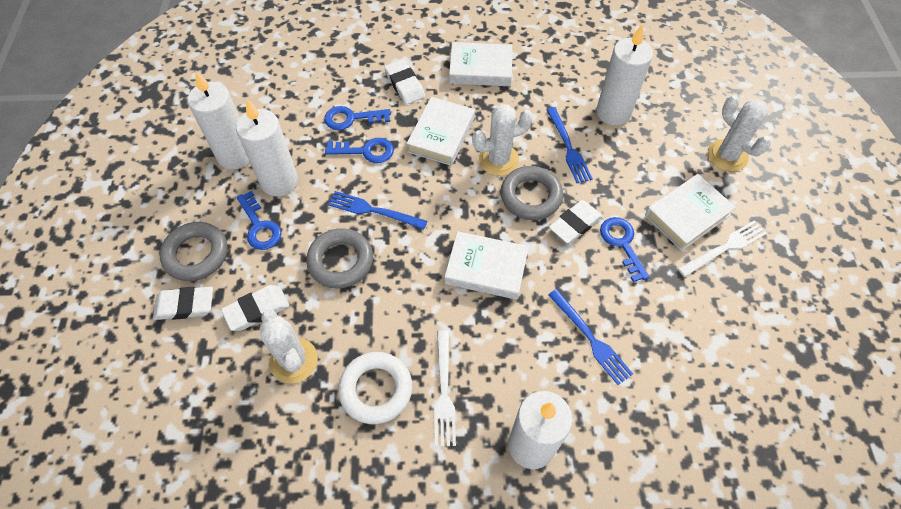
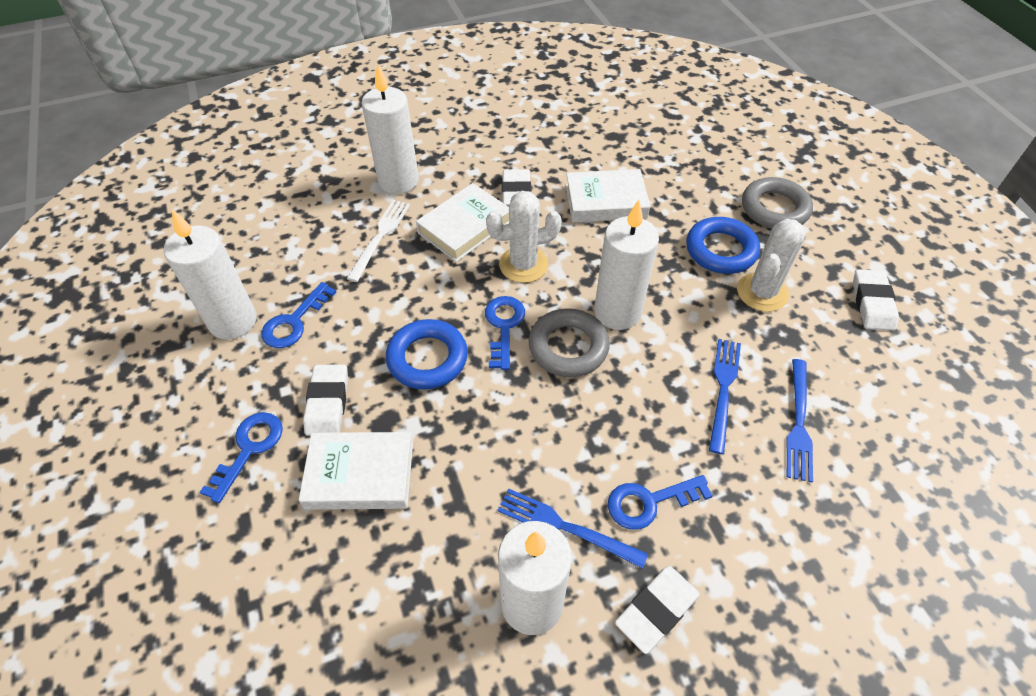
blue ring: none = 0 -> [386,319,468,390] [686,217,760,274] = 2
grey ring: [159,222,227,281] [306,228,373,288] [500,166,563,220] = 3 -> [529,308,610,377] [742,177,813,229] = 2
white book: [406,97,475,166] [445,231,529,300] [449,42,512,86] [645,174,736,251] = 4 -> [299,432,413,510] [416,183,509,262] [566,169,650,222] = 3
white cactus: [260,310,318,384] [472,104,533,176] [708,95,771,172] = 3 -> [486,191,562,283] [737,219,805,312] = 2
white fork: [434,330,456,447] [678,220,767,277] = 2 -> [347,200,410,282] = 1
white ring: [338,352,412,424] = 1 -> none = 0

